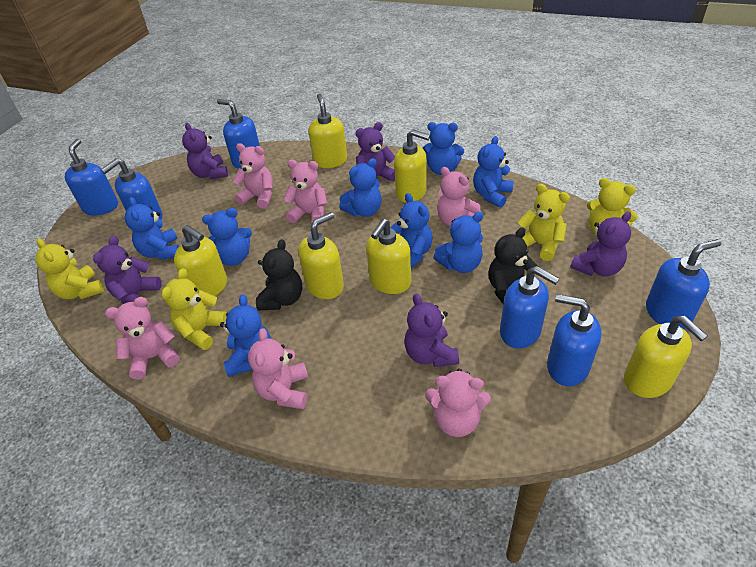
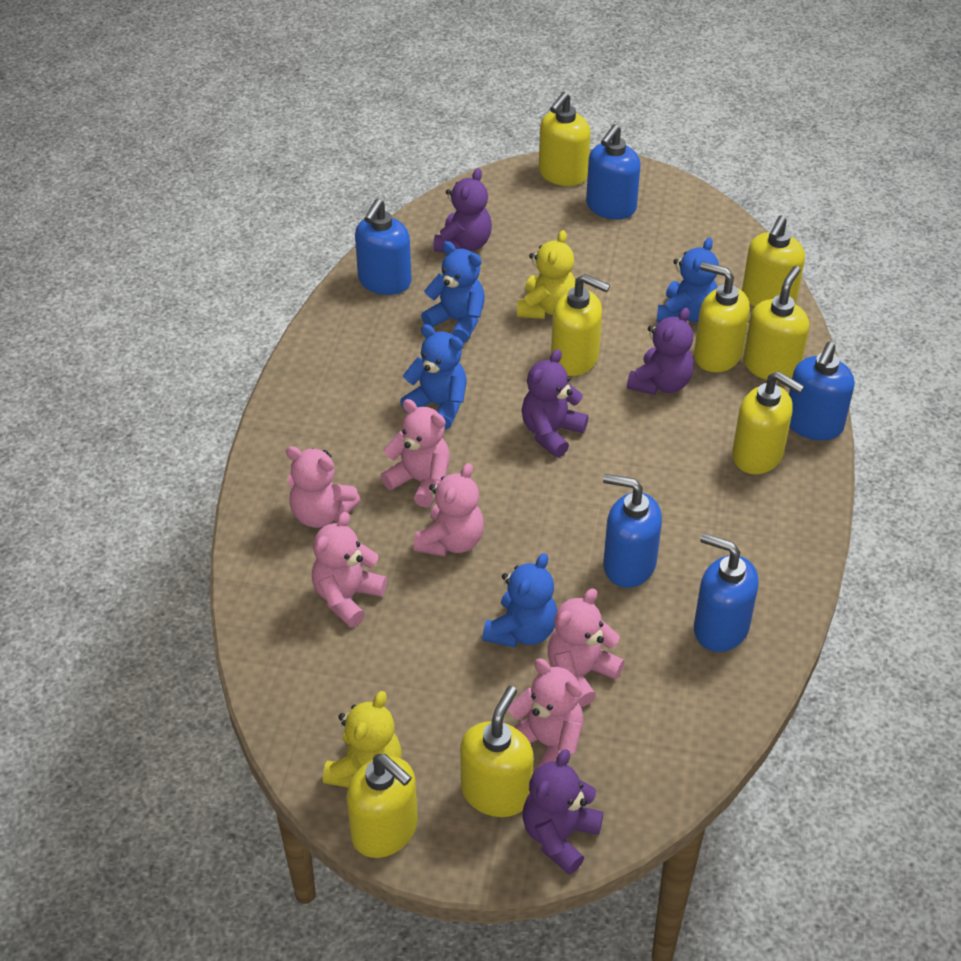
black teddy bear: [256,239,302,310] [488,227,537,304] = 2 -> none = 0
blue soap dispenser: [65,139,118,216] [101,158,162,220] [217,99,260,169] [500,266,560,348] [547,294,602,386] [646,239,721,329] = 6 -> [355,199,411,295] [586,124,641,219] [603,474,662,588] [694,533,759,652] [789,342,855,440] = 5
blue teddy bear: [125,197,179,260] [202,208,252,266] [220,295,271,377] [339,158,382,217] [390,193,433,268] [423,122,464,175] [433,212,483,273] [473,136,514,208] = 8 -> [400,324,467,429] [421,241,485,343] [482,553,557,647] [657,237,719,322] = 4
purple teddy bear: [93,236,162,304] [182,123,228,179] [355,122,395,182] [404,293,459,367] [570,211,631,277] = 5 -> [433,168,492,253] [521,349,588,458] [522,749,603,875] [627,308,694,395] = 4
yellow soap dispenser: [174,225,227,296] [298,212,344,299] [308,94,347,168] [366,219,411,294] [394,129,430,203] [624,316,708,398] = 6 -> [346,754,418,858] [460,686,534,817] [539,92,590,186] [551,274,610,376] [694,262,750,373] [732,371,804,474] [742,215,805,307] [744,266,809,382] = 8
yellow teddy bear: [35,238,104,299] [161,268,227,350] [518,184,570,261] [587,178,638,236] = 4 -> [323,691,402,788] [517,230,575,319] = 2

